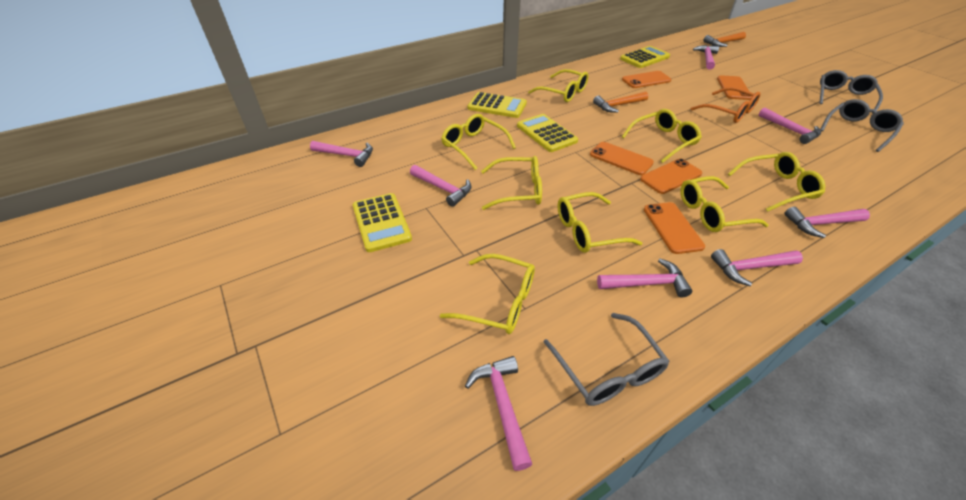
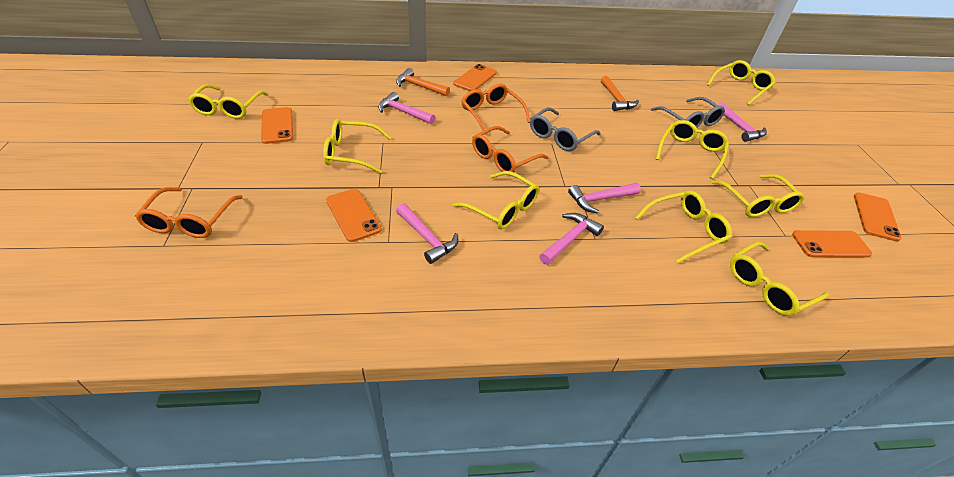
grey glasses: [544,313,669,406] [819,70,883,114] [821,99,904,152] = 3 -> [530,107,600,151] [651,97,725,128] = 2
orange glasses: [691,87,761,123] = 1 -> [135,187,243,238] [461,84,530,135] [472,126,548,173] = 3
pink hammer: [310,141,373,167] [410,165,471,207] [465,356,532,471] [597,259,692,298] [693,45,719,70] [711,249,803,286] [758,108,821,144] [784,207,870,238] = 8 -> [378,92,435,124] [396,203,458,264] [539,213,604,265] [568,183,641,213] [718,103,767,142] = 5
yellow calculator: [353,193,412,252] [467,92,527,118] [517,114,578,152] [620,46,670,68] = 4 -> none = 0

